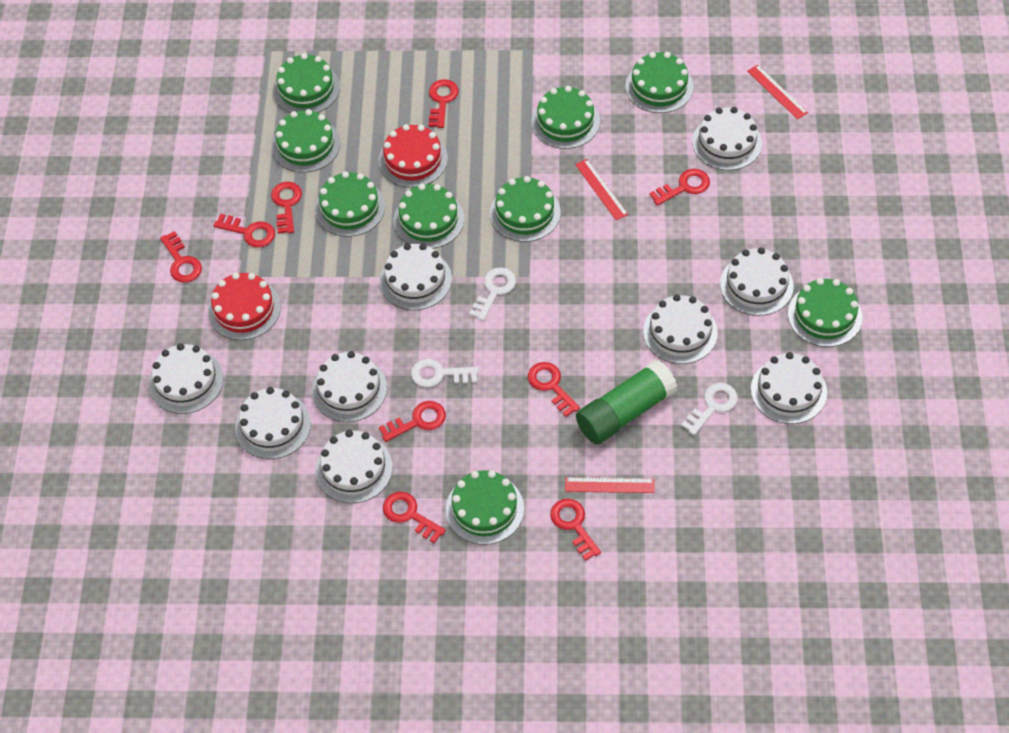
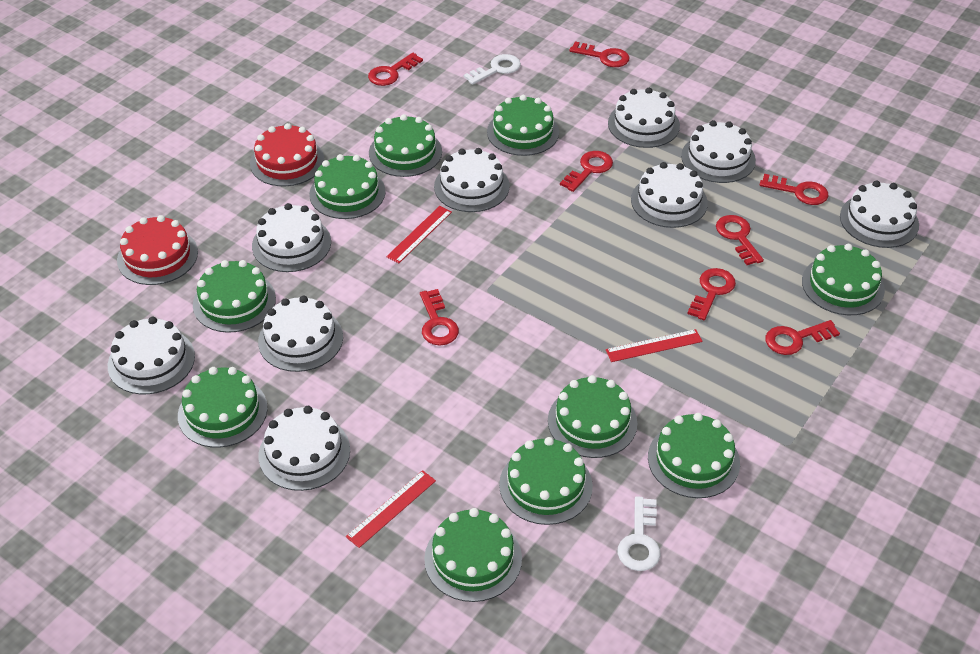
green cake: [272,109,341,173] [273,53,340,113] [315,171,385,237] [394,184,464,249] [446,470,524,545] [490,176,561,242] [531,86,600,149] [626,52,693,113] [788,278,863,347] = 9 -> [178,367,268,448] [193,260,276,333] [309,154,386,219] [369,114,442,177] [424,508,522,602] [487,95,559,156] [499,437,593,525] [548,375,637,458] [648,413,740,498] [802,244,885,315] = 10
green glue stick: [576,360,677,445] = 1 -> none = 0
red key: [160,231,202,283] [213,214,275,248] [271,182,302,234] [379,401,446,442] [383,492,446,543] [429,79,459,128] [528,362,580,417] [550,499,601,561] [649,169,710,206] = 9 -> [368,53,423,86] [420,289,459,346] [560,151,613,192] [569,41,630,67] [687,268,736,320] [716,215,764,265] [759,174,829,205] [765,320,840,355] = 8
white key: [411,359,479,387] [469,267,516,321] [681,383,738,435] = 3 -> [464,54,521,85] [618,496,660,571] = 2

